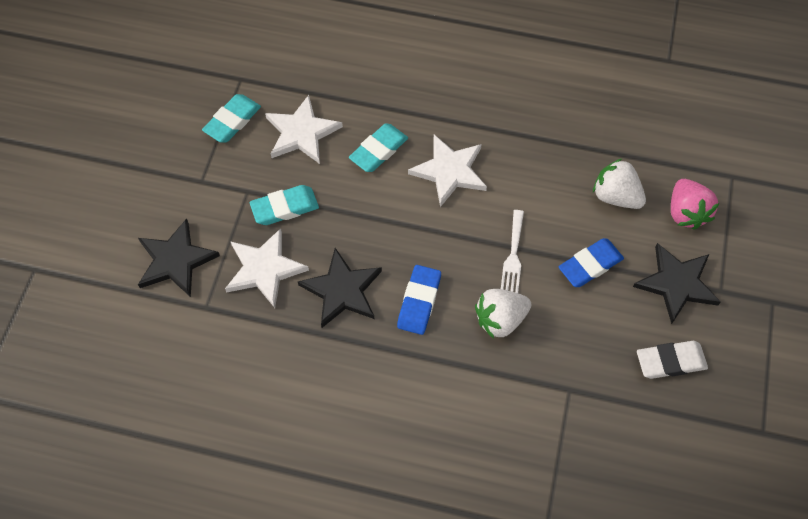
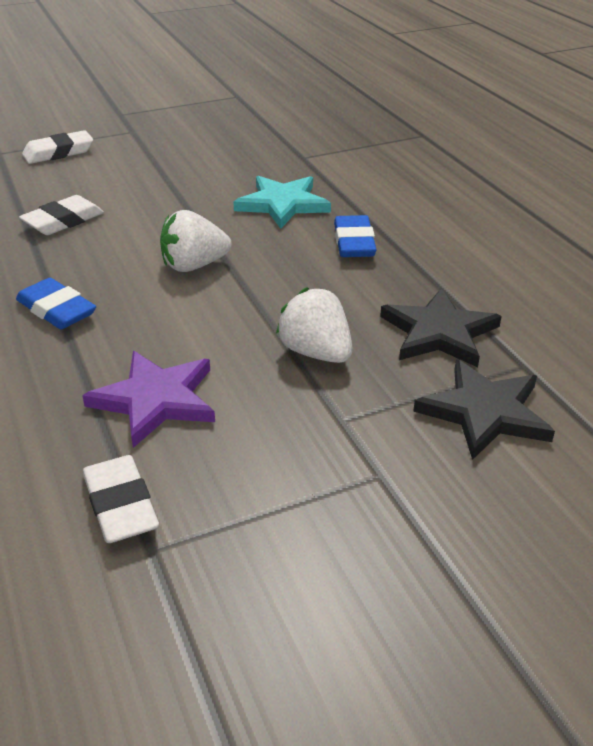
black star: [138,218,220,297] [298,248,382,328] [633,243,721,324] = 3 -> [380,288,502,367] [413,359,555,460] = 2
pink strawberry: [671,179,719,230] = 1 -> none = 0
purple star: none = 0 -> [82,351,215,448] = 1
turquoise eraser: [202,94,261,142] [250,185,319,225] [349,124,408,172] = 3 -> none = 0
turquoise star: none = 0 -> [233,176,331,229] = 1
white eraser: [637,341,708,379] = 1 -> [19,195,104,235] [22,130,93,164] [83,455,159,543] = 3
white fork: [501,210,524,293] = 1 -> none = 0
white star: [225,228,309,308] [265,95,343,164] [408,135,487,207] = 3 -> none = 0

